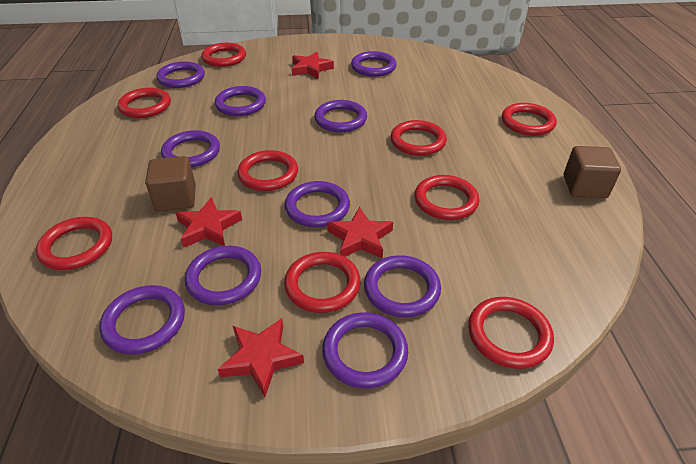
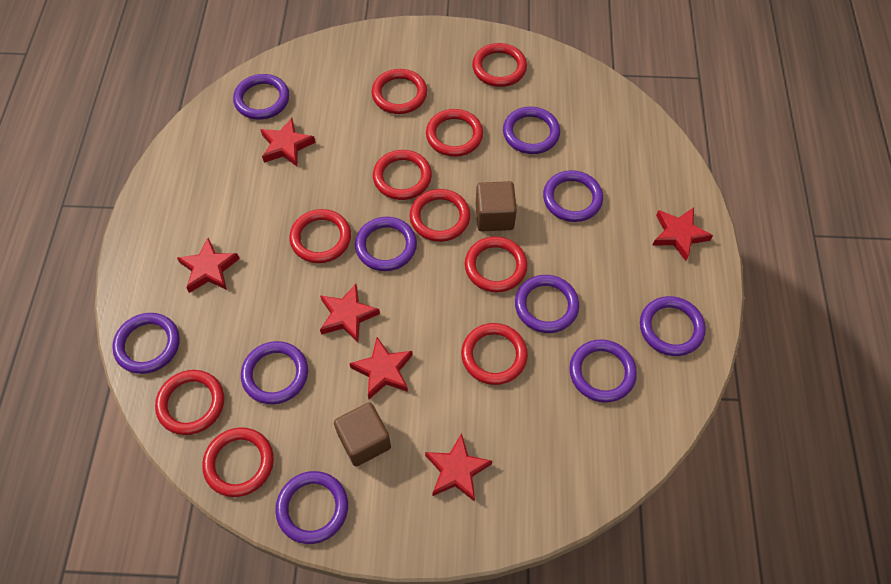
red ring: [36,217,112,270] [118,88,171,118] [201,43,246,67] [237,150,298,191] [284,252,361,313] [390,120,447,156] [414,175,479,220] [468,297,554,369] [502,103,557,136] = 9 -> [155,370,224,435] [203,427,274,497] [289,209,351,263] [372,69,427,114] [373,150,432,200] [410,189,470,242] [426,109,483,157] [461,323,528,385] [465,236,528,292] [472,43,527,87] = 10
red star: [176,197,242,248] [218,318,304,397] [292,52,334,79] [327,207,393,259] = 4 -> [177,238,240,293] [260,118,315,166] [320,284,380,343] [349,337,413,399] [425,433,492,502] [653,207,713,261] = 6

